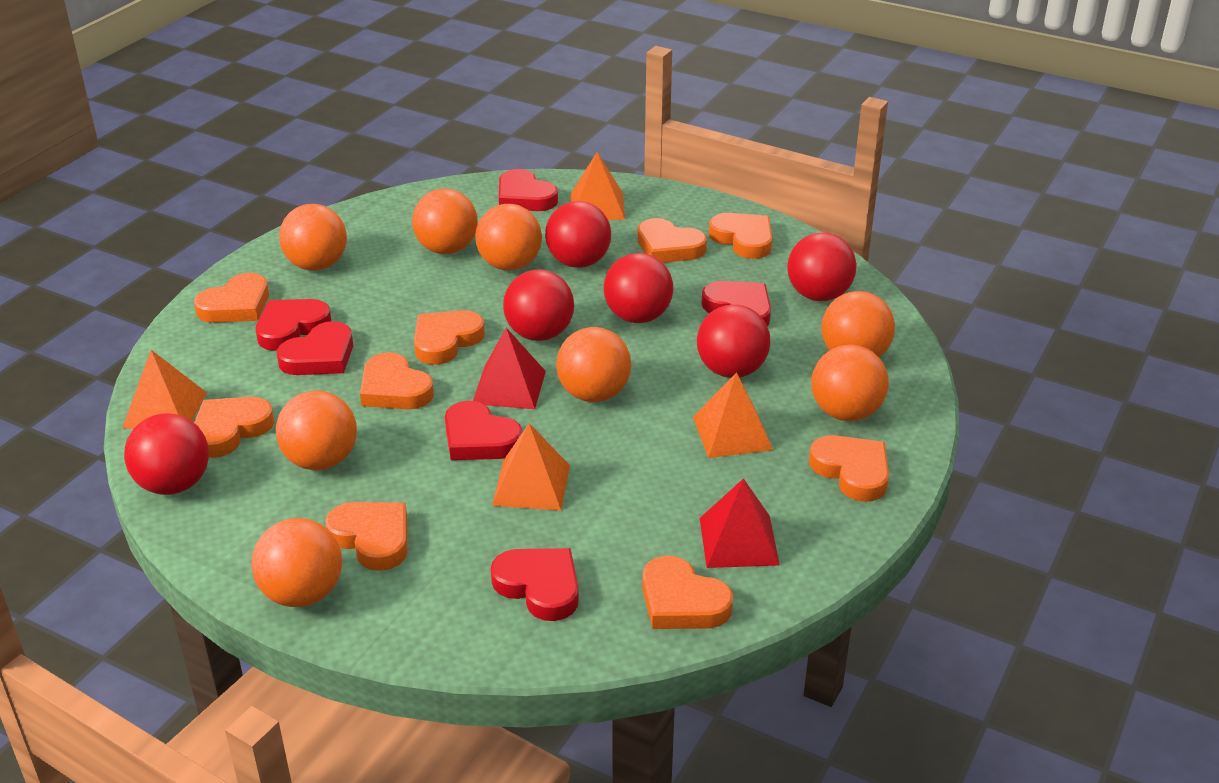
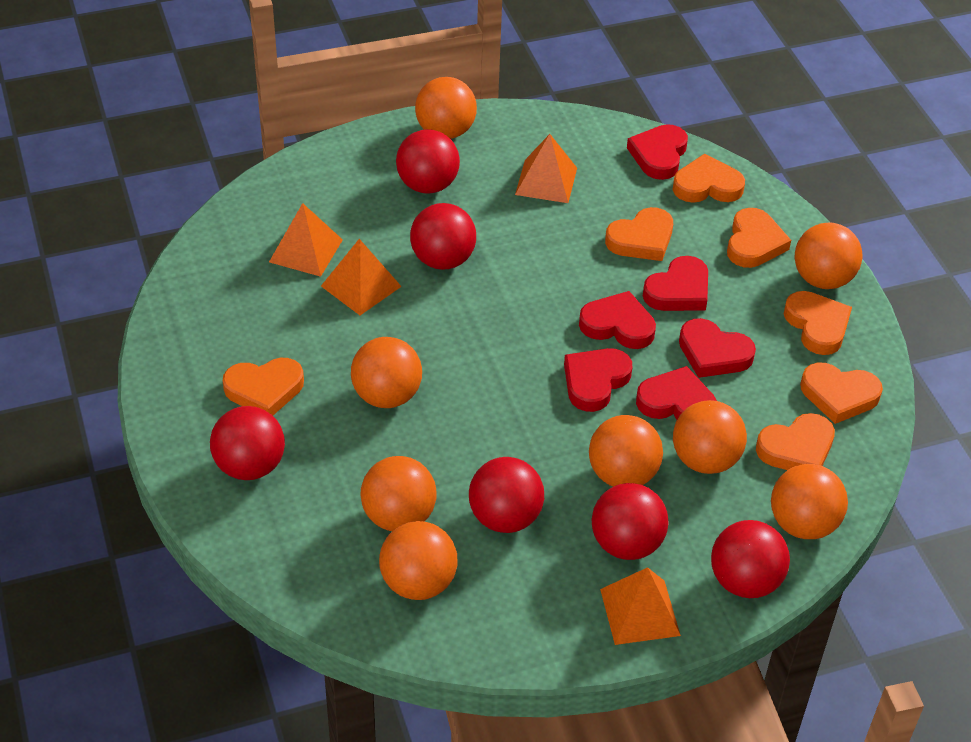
orange heart: [194,273,269,323] [194,397,274,458] [325,502,408,571] [360,352,434,409] [414,310,485,365] [637,218,707,263] [642,556,733,629] [709,213,772,259] [809,435,889,502] = 9 -> [223,358,304,415] [605,207,673,261] [673,153,745,203] [727,208,791,268] [756,413,835,470] [784,291,852,355] [800,362,883,424] = 7
red pyramid: [473,328,546,409] [700,478,780,568] = 2 -> none = 0

